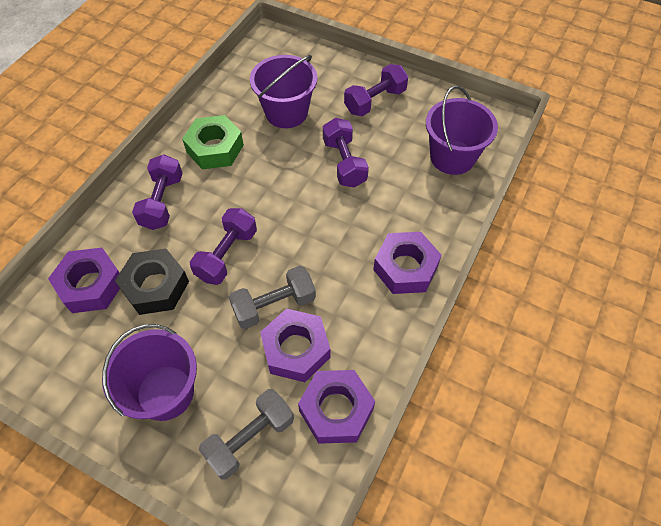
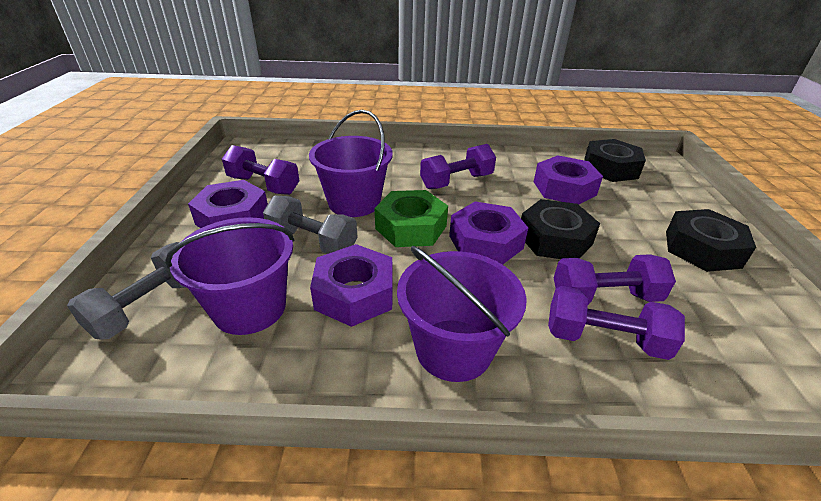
black nut: [115,248,189,315] = 1 -> [521,199,600,259] [584,139,646,182] [666,209,756,272] = 3

